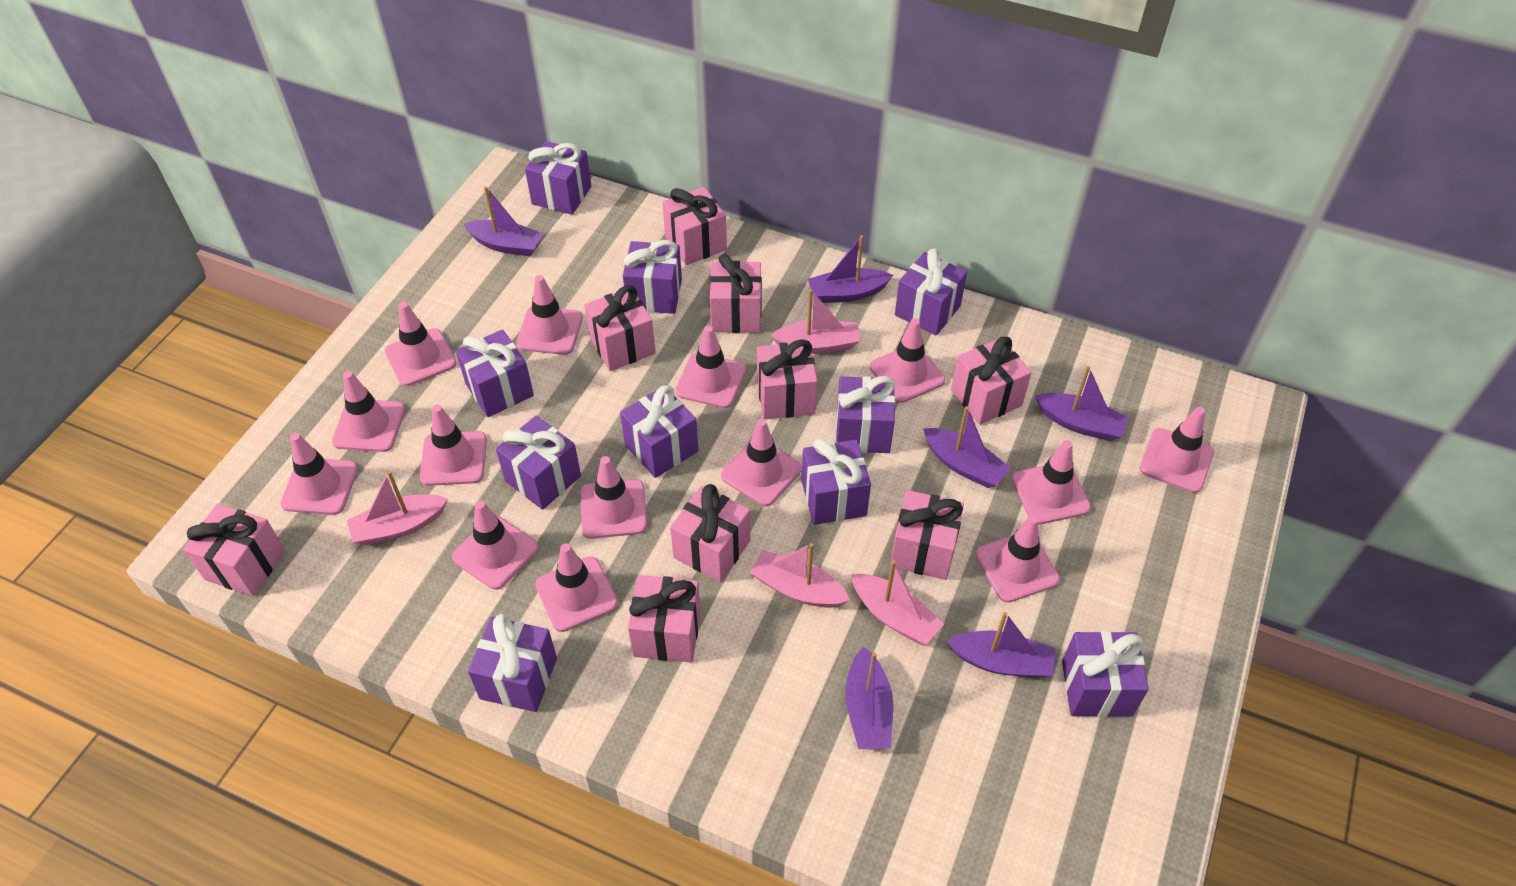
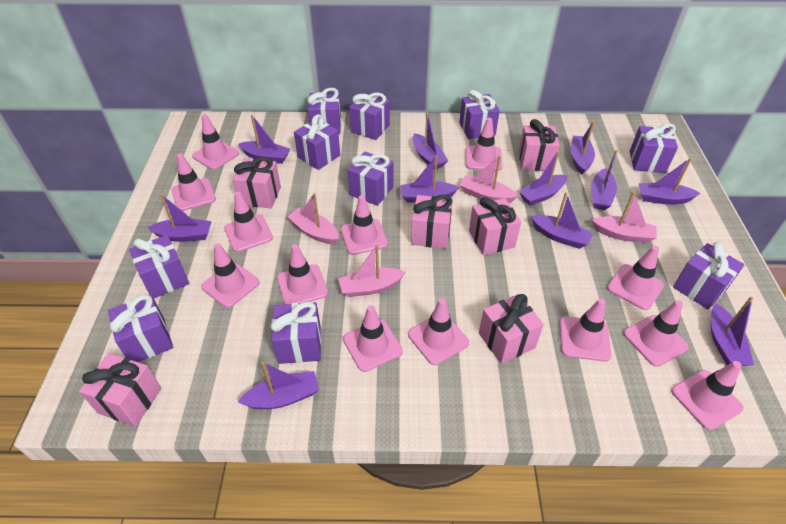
pink gift: [183,504,285,596] [585,285,656,371] [628,575,701,662] [662,187,727,265] [670,484,750,582] [710,254,762,333] [757,339,817,419] [890,490,964,580] [951,337,1032,425] = 9 -> [79,353,161,426] [233,157,281,208] [411,195,453,249] [469,197,521,255] [479,294,544,364] [519,119,560,171] = 6
pink traffic cone: [280,433,358,515] [332,371,405,452] [385,302,457,386] [420,405,487,486] [452,501,539,590] [516,275,583,355] [535,543,618,632] [580,456,647,539] [675,325,746,408] [721,419,802,506] [870,318,945,403] [975,516,1060,603] [1012,440,1091,525] [1139,407,1214,493] = 14 -> [172,153,216,211] [192,114,239,170] [201,244,260,308] [224,192,273,252] [277,244,328,304] [341,195,388,255] [343,305,403,372] [408,298,469,365] [466,118,502,171] [560,298,611,362] [607,246,664,310] [623,300,689,367] [671,361,744,430] = 13
purple boat: [464,186,543,257] [808,235,893,303] [845,647,893,749] [923,406,1011,488] [947,612,1055,678] [1035,366,1129,441] = 6 -> [147,194,212,242] [238,115,290,164] [238,362,319,409] [400,155,459,203] [413,113,448,169] [519,151,568,206] [531,192,593,249] [571,122,595,175] [591,150,618,210] [639,158,700,205] [711,296,754,366] = 11

